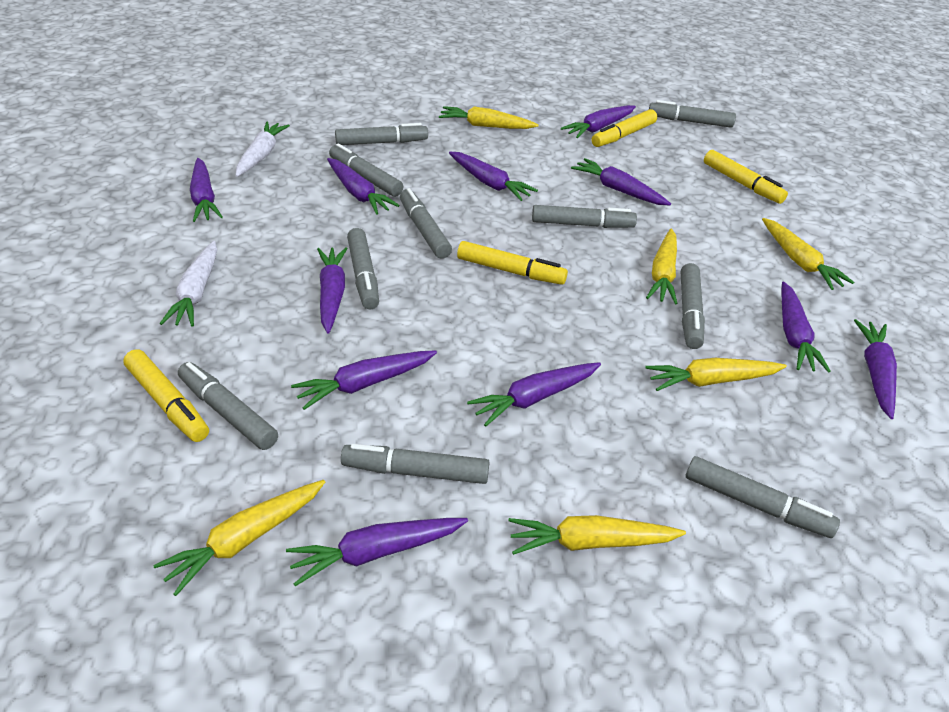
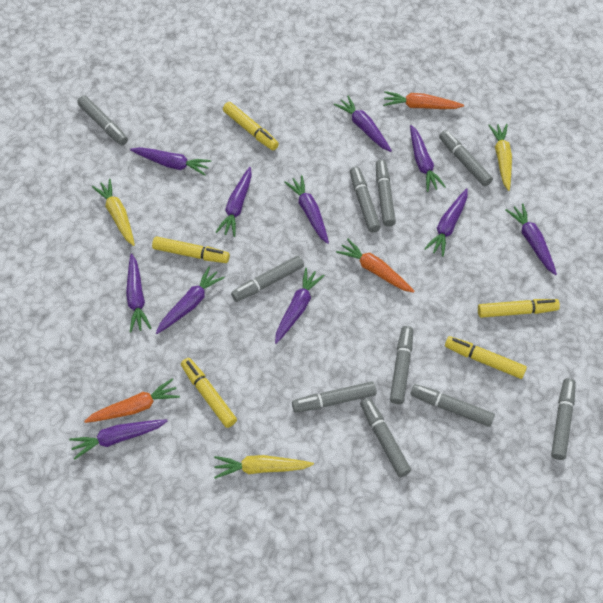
orange carrot: none = 0 -> [84,378,180,423] [336,239,415,293] [383,91,464,109] = 3
white carrot: [160,241,217,326] [236,122,290,177] = 2 -> none = 0
yellow carrot: [153,480,325,596] [439,106,539,129] [508,515,686,555] [645,358,787,391] [646,229,677,305] [762,218,854,290] = 6 -> [92,179,135,246] [214,455,314,479] [488,124,512,191] = 3
yellow marker: [123,349,209,442] [457,241,568,285] [591,109,657,147] [704,150,788,204] = 4 -> [152,236,230,263] [181,358,237,428] [223,102,279,150] [445,336,527,379] [478,299,560,318] = 5

